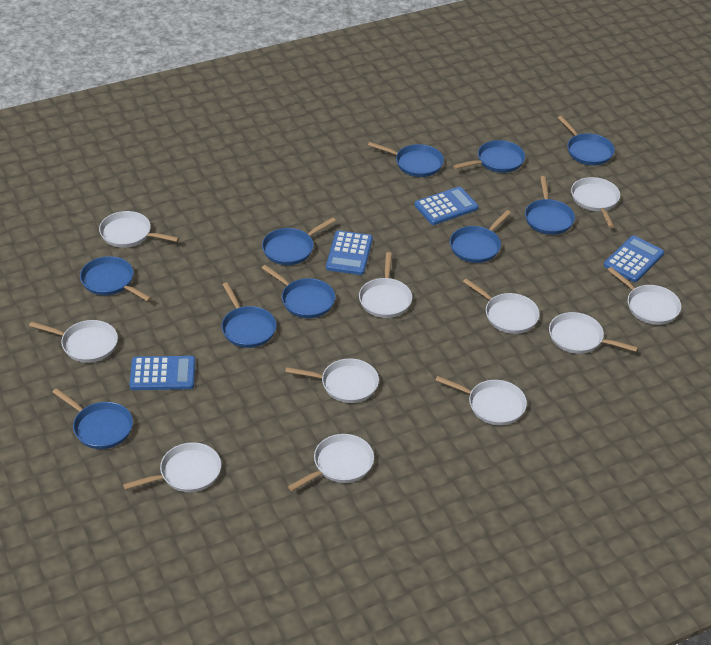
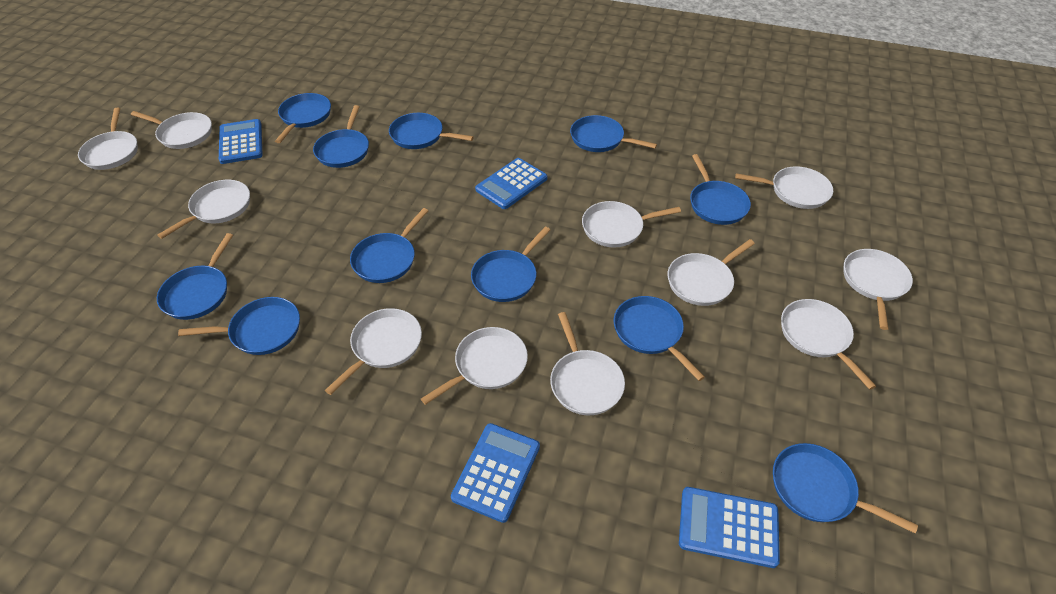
blue pan: [52,388,133,449] [80,256,151,302] [221,282,277,348] [262,217,336,265] [262,265,335,318] [368,142,444,177] [450,210,511,263] [453,140,525,173] [525,176,575,235] [558,116,615,165] = 10 -> [157,233,233,320] [178,297,300,355] [275,93,331,143] [313,105,369,168] [350,208,428,283] [389,113,474,149] [471,227,550,302] [570,115,657,152] [614,296,705,381] [690,154,751,225] [773,443,918,534] = 11

